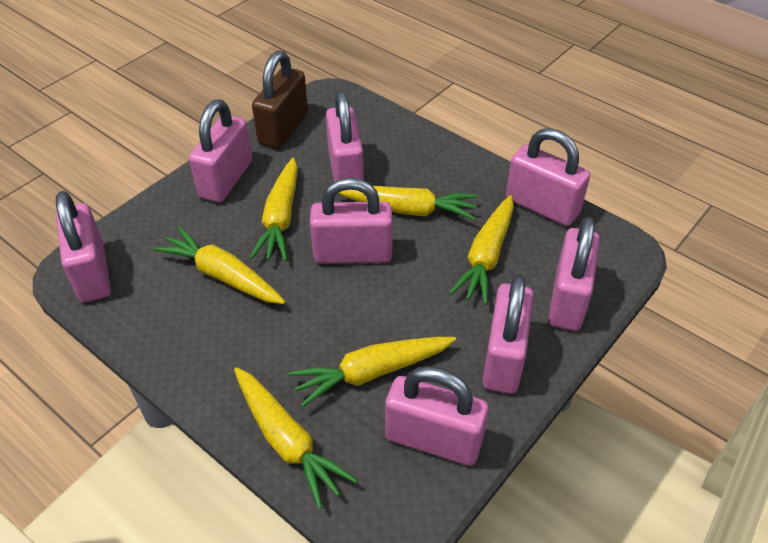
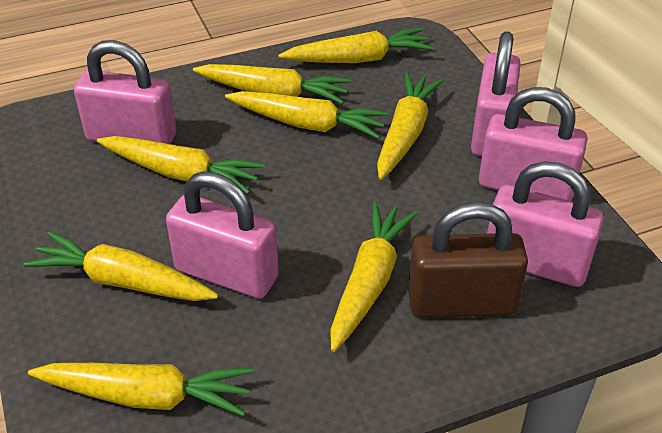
pink padlock: [56,191,111,302] [189,99,252,203] [310,177,393,264] [326,91,364,182] [385,366,489,466] [482,275,534,394] [506,128,590,226] [548,217,600,331] = 8 -> [74,40,176,144] [166,171,279,299] [471,31,521,156] [479,87,587,201] [487,161,604,287] = 5
yellow carrot: [154,227,285,304] [234,367,357,509] [250,158,298,261] [289,337,456,407] [338,186,478,220] [449,195,514,305] = 6 -> [24,232,218,301] [28,363,253,416] [97,136,265,194] [193,64,351,104] [225,91,389,139] [278,28,433,63] [330,201,418,352] [377,72,444,180] = 8

